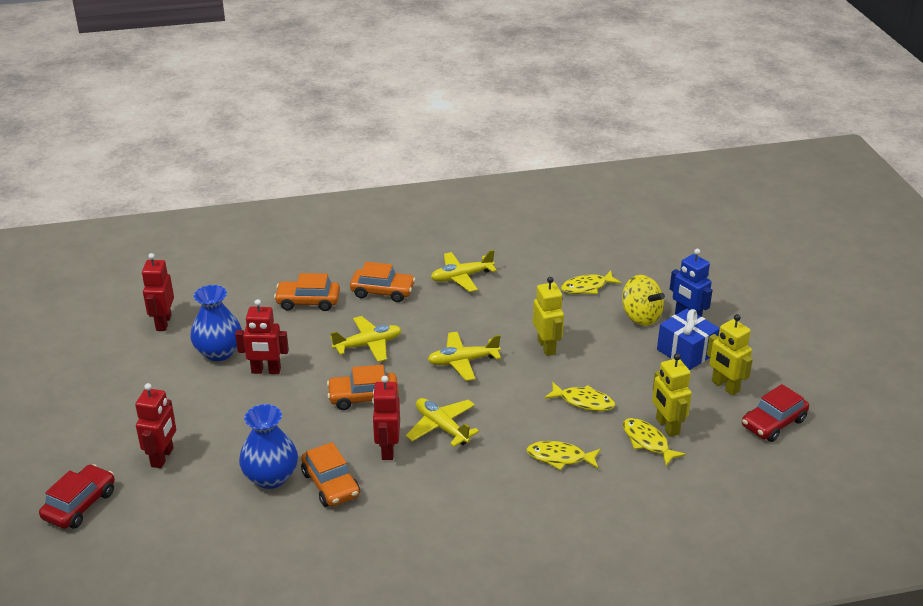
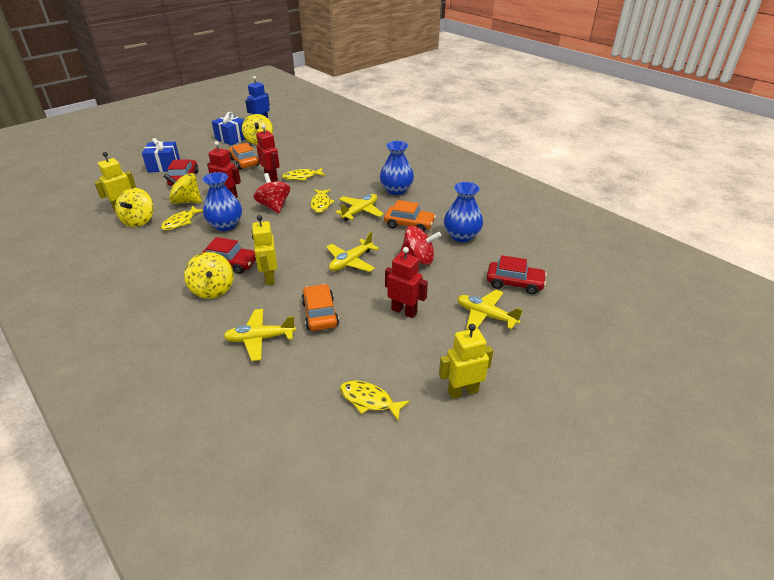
blue gift: [657,309,720,370] = 1 -> [142,138,180,172] [212,112,245,145] = 2
blue vase: [190,285,242,361] [239,404,298,489] = 2 -> [203,172,242,231] [380,141,414,195] [444,182,483,242] = 3
orange car: [274,273,340,311] [301,442,360,507] [327,365,399,410] [350,262,415,302] = 4 -> [229,143,259,170] [301,284,339,331] [384,200,436,232] = 3
red car: [39,464,115,529] [742,384,809,442] = 2 -> [167,160,199,186] [202,237,256,274] [487,255,547,295] = 3
red robot: [135,383,176,468] [142,253,174,331] [235,299,289,374] [372,376,400,460] = 4 -> [207,141,241,198] [256,124,280,182] [385,247,428,318] = 3
red spinning top: none = 0 -> [253,173,290,213] [400,226,441,265] = 2
yellow spinning top: [622,275,665,326] = 1 -> [115,188,154,227] [163,173,202,204] [184,252,234,299] [242,114,273,145] = 4

